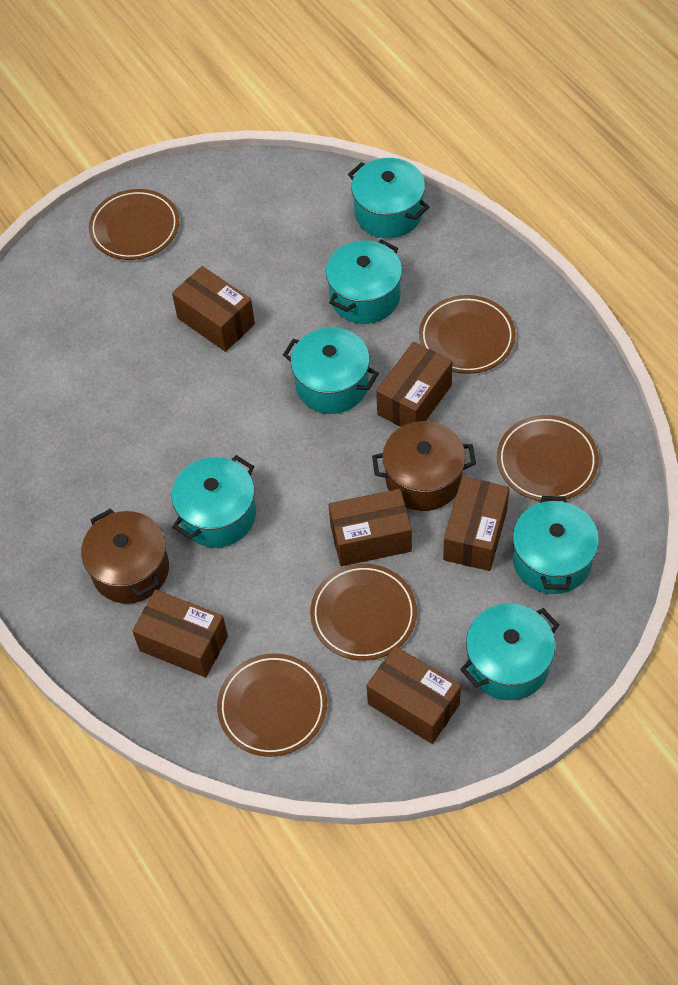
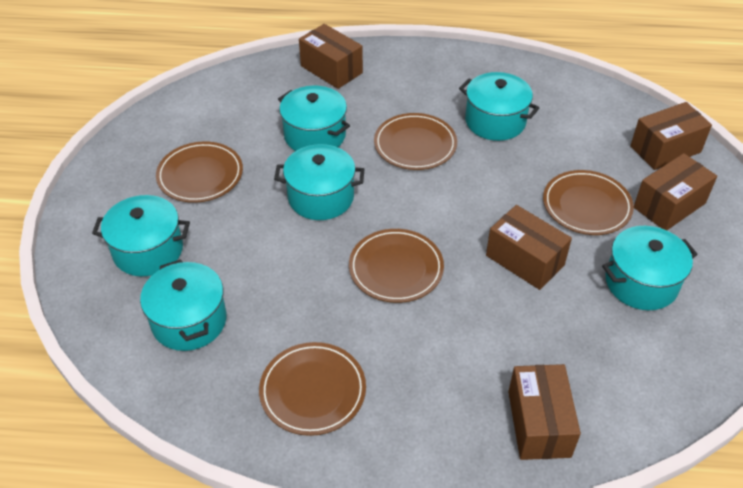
brown box: [132,590,228,678] [172,266,255,352] [328,489,412,566] [367,646,461,744] [376,342,453,427] [443,477,510,571] = 6 -> [299,24,363,89] [486,205,572,290] [508,364,581,460] [630,102,712,170] [634,153,717,230] = 5
brown pot: [81,508,169,604] [372,421,476,511] = 2 -> none = 0

